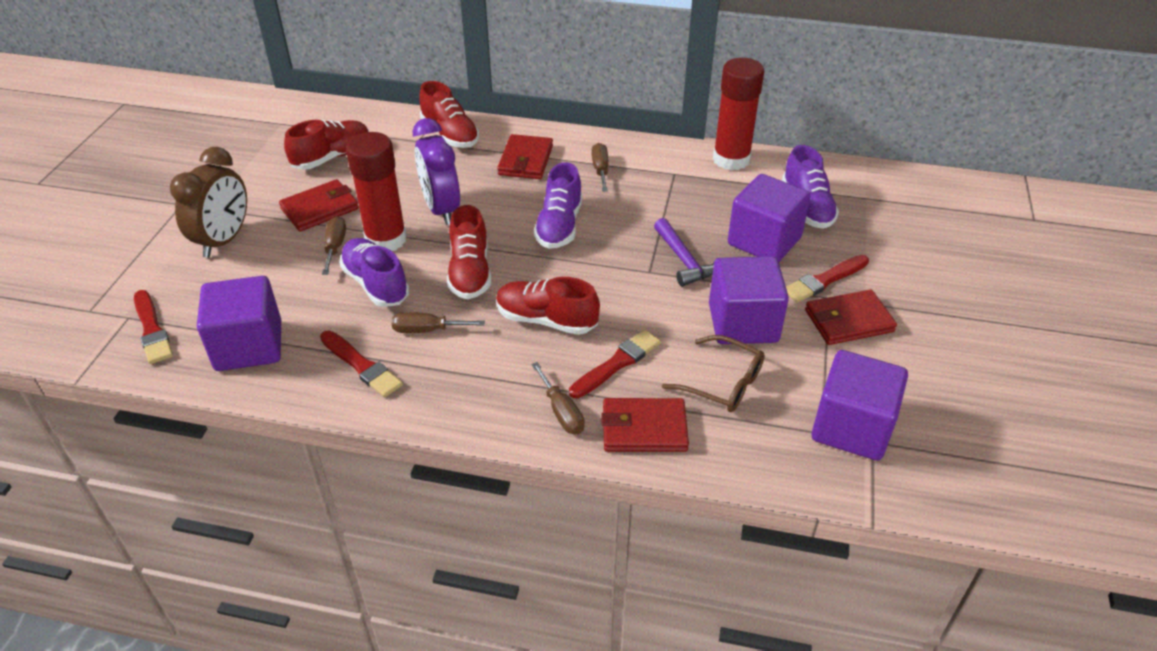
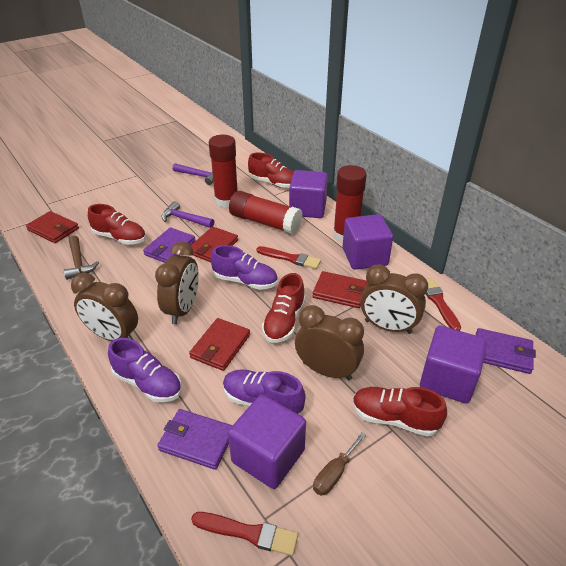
brown clock: [170,147,247,258] = 1 -> [71,273,138,341] [155,242,199,324] [295,305,364,380] [360,264,428,334] = 4
brown glasses: [662,335,765,412] = 1 -> none = 0
brown hammer: none = 0 -> [63,236,99,280] = 1
brown screwdriver: [322,216,346,275] [392,312,485,333] [532,362,585,434] [592,143,608,192] = 4 -> [313,432,366,496] = 1
purple clock: [413,118,460,225] = 1 -> none = 0
purple hammer: [654,218,715,286] = 1 -> [161,201,214,228] [173,163,213,185] = 2
purple wallet: none = 0 -> [143,228,196,263] [157,409,233,470] [476,328,536,374] = 3
red brush: [134,290,173,364] [320,331,403,398] [569,330,661,399] [786,255,869,303] = 4 -> [191,512,298,556] [256,246,321,269] [426,278,461,331] = 3
red glue stick: [346,132,407,251] [713,58,764,171] = 2 -> [209,135,238,208] [229,191,302,234] [333,165,367,243] = 3

